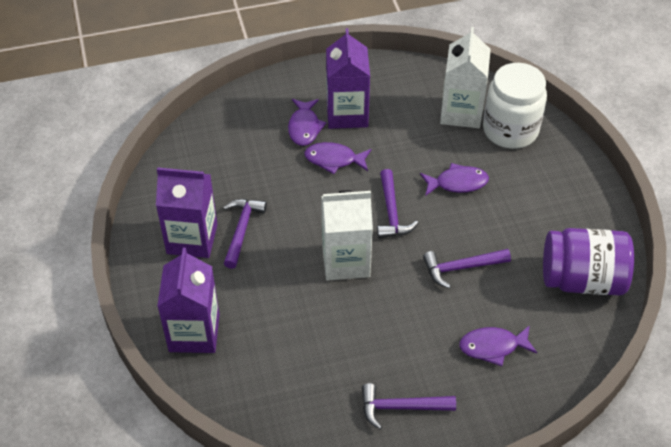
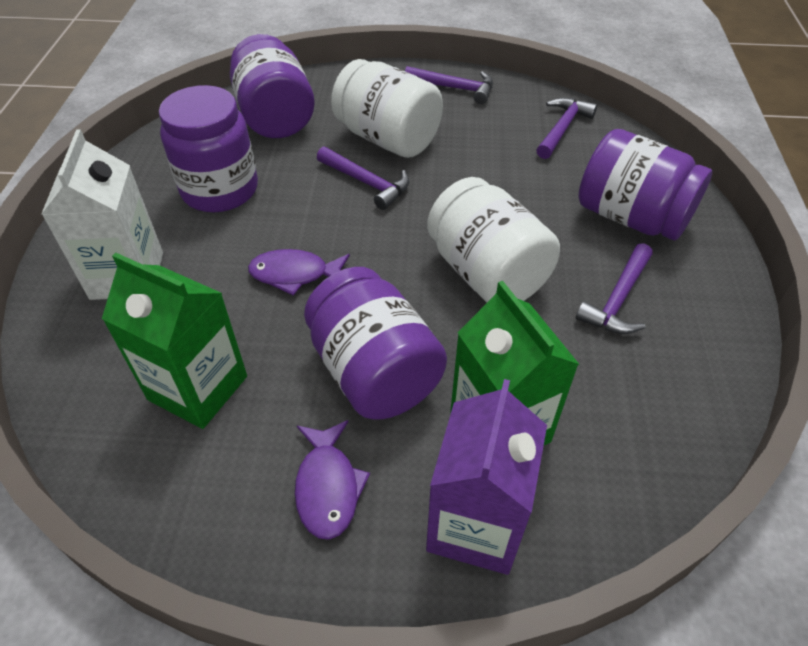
green carton: none = 0 -> [102,253,247,429] [450,281,579,445] = 2
purple carton: [156,167,217,258] [157,248,220,353] [326,28,370,129] = 3 -> [426,379,547,575] = 1
purple fish: [288,99,326,146] [304,142,371,174] [420,163,489,196] [459,325,537,366] = 4 -> [248,249,350,296] [295,420,370,540] = 2
purple jar: [543,228,634,296] = 1 -> [159,85,258,212] [230,34,315,138] [304,267,447,419] [578,129,712,240] = 4
white carton: [321,190,373,281] [440,27,491,128] = 2 -> [41,129,163,300] = 1
white jar: [483,63,547,149] = 1 -> [331,59,443,158] [427,177,560,302] = 2

